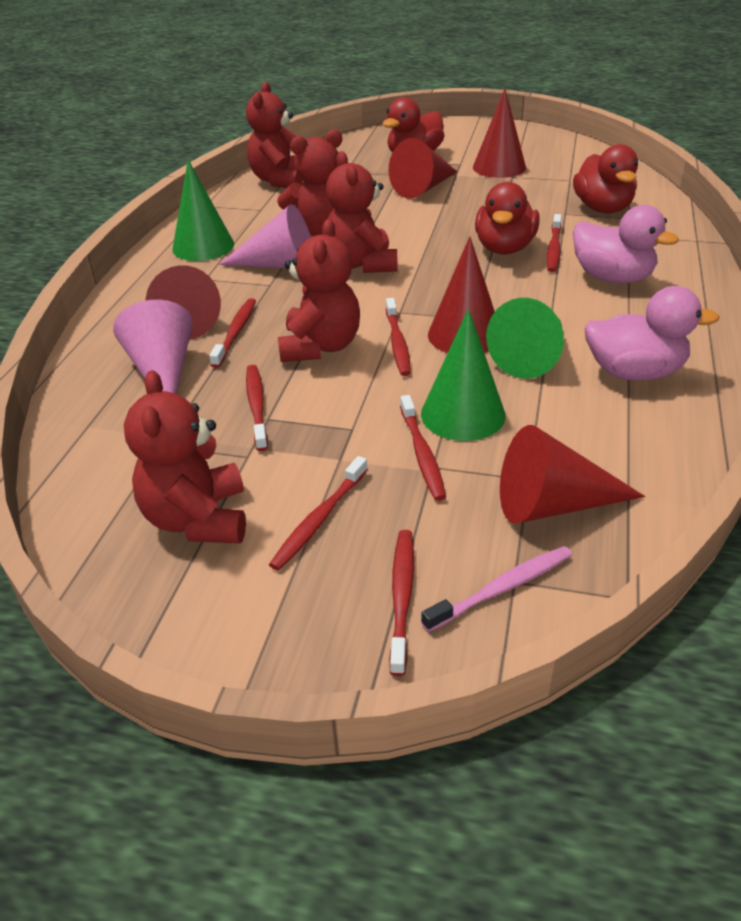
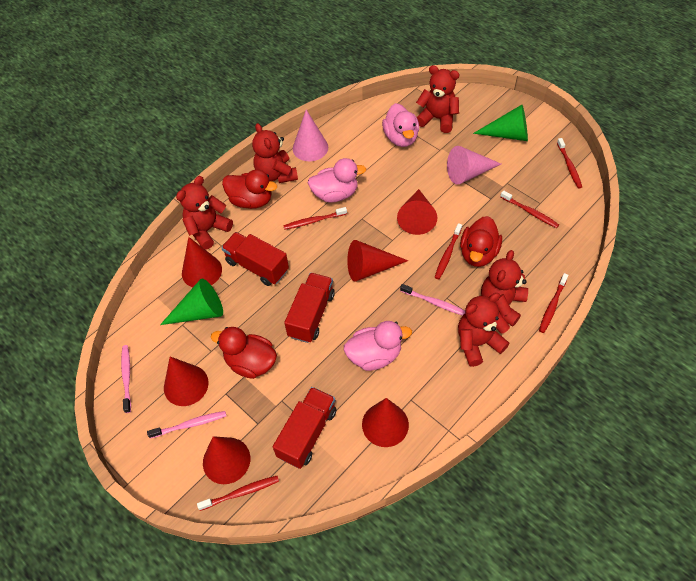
green cone: [173,160,234,261] [421,309,506,441] [486,298,564,379] = 3 -> [160,278,223,325] [473,105,528,141] = 2
pink duck: [573,205,679,283] [584,286,719,381] = 2 -> [308,158,366,203] [344,321,412,371] [382,103,419,147] = 3
pink toothbrush: [421,546,572,632] = 1 -> [121,345,131,413] [147,411,226,439] [400,284,465,316] = 3
red cone: [145,265,221,340] [389,138,457,199] [428,236,495,353] [473,89,526,178] [500,425,645,524] = 5 -> [164,357,209,406] [182,237,222,287] [203,436,250,484] [347,240,408,282] [362,398,409,447] [397,189,437,235] = 6
red toothbrush: [209,298,256,368] [246,365,268,451] [269,456,368,571] [386,298,411,376] [389,530,414,676] [400,395,446,501] [547,214,562,272] = 7 -> [197,476,279,511] [283,207,347,230] [435,223,462,279] [500,190,559,228] [539,273,569,333] [557,138,582,188] = 6
red truck: none = 0 -> [221,232,289,286] [273,387,337,469] [284,273,335,343] = 3

